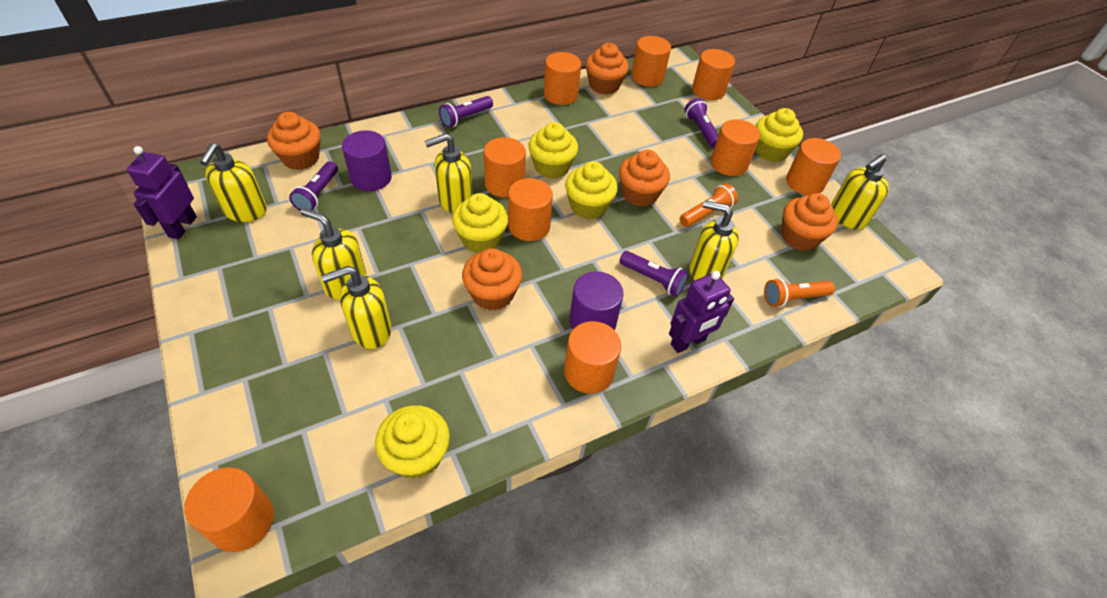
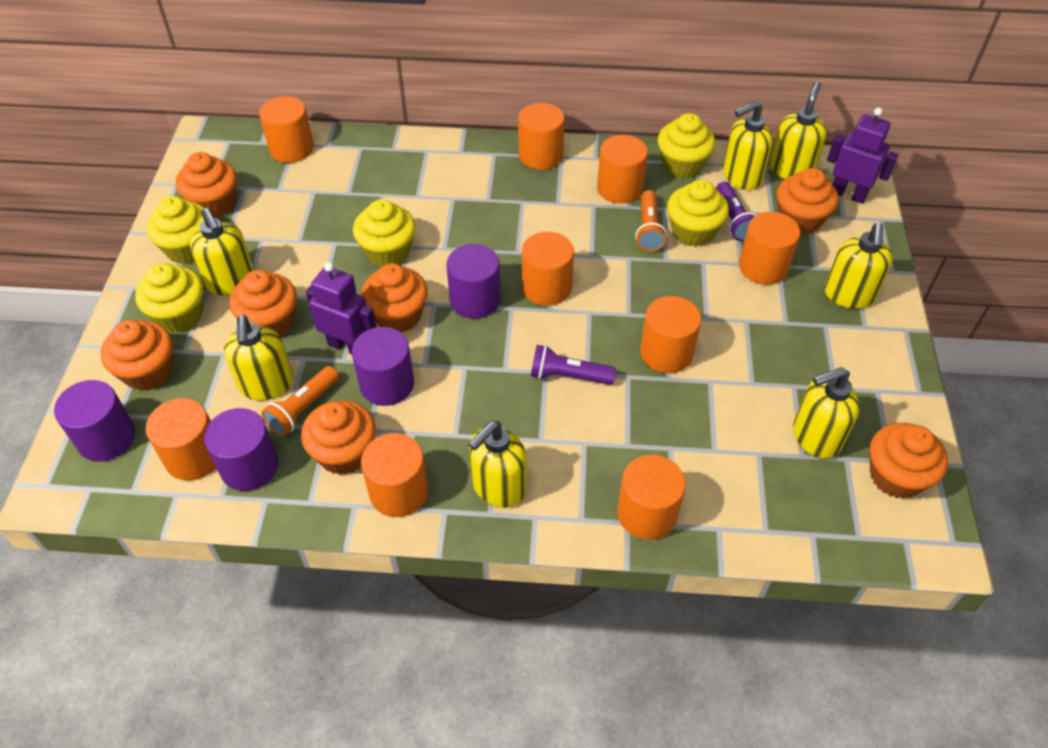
orange cupcake: [267,112,321,170] [462,248,522,310] [586,43,629,95] [619,150,670,207] [781,193,838,251] = 5 -> [101,320,173,391] [176,152,237,218] [229,270,297,336] [301,400,376,475] [361,263,428,333] [777,168,838,235] [870,423,948,499] = 7
purple cylinder: [342,130,392,191] [570,272,624,330] = 2 -> [54,380,135,462] [204,408,279,491] [352,327,414,406] [447,244,501,319] = 4
purple flashlight: [289,161,338,211] [439,96,493,128] [620,251,689,297] [684,98,718,148] = 4 -> [531,345,616,385] [716,182,756,242] = 2
yellow soap dispenser: [200,143,267,222] [301,208,366,300] [321,266,392,349] [425,133,473,213] [690,200,739,280] [831,154,889,230] = 6 -> [190,208,254,295] [224,315,294,400] [468,421,526,508] [723,101,773,190] [769,81,827,179] [793,367,860,459] [825,223,893,309] = 7

